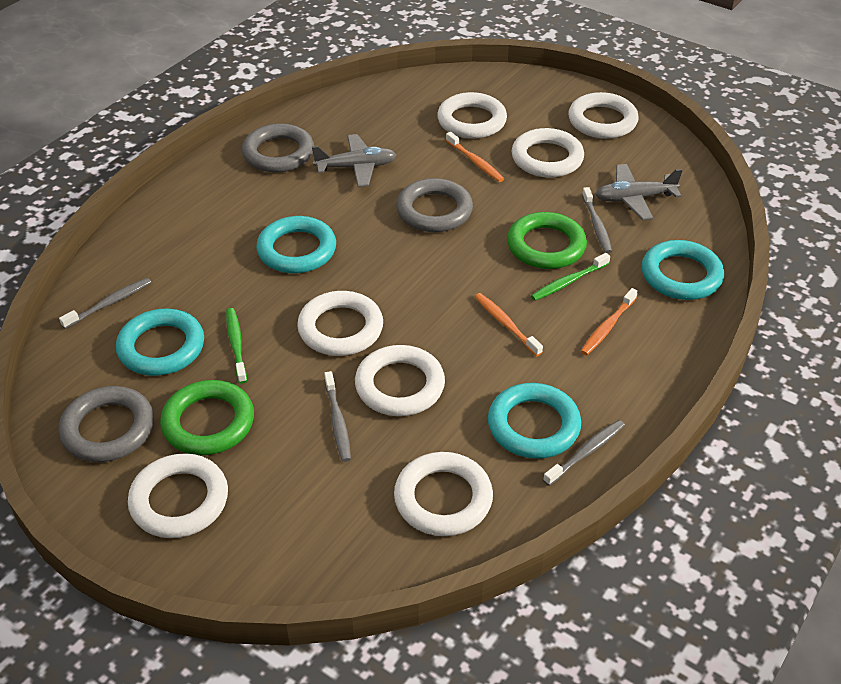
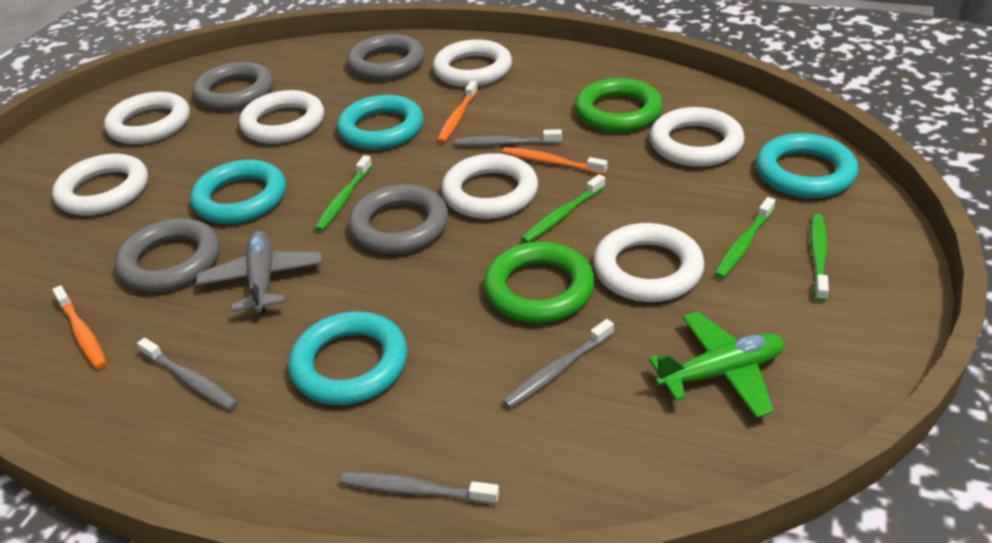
green plane: none = 0 -> [649,311,784,418] = 1
green toothbrush: [226,308,247,384] [531,253,610,301] = 2 -> [314,155,372,232] [521,174,605,243] [714,197,775,279] [810,213,829,302] = 4
grey plane: [312,134,396,187] [595,164,683,220] = 2 -> [196,230,322,314] = 1
grey ring: [59,386,154,462] [242,123,314,173] [396,178,473,232] = 3 -> [115,218,220,292] [193,62,273,111] [347,34,425,80] [348,184,449,254] = 4

